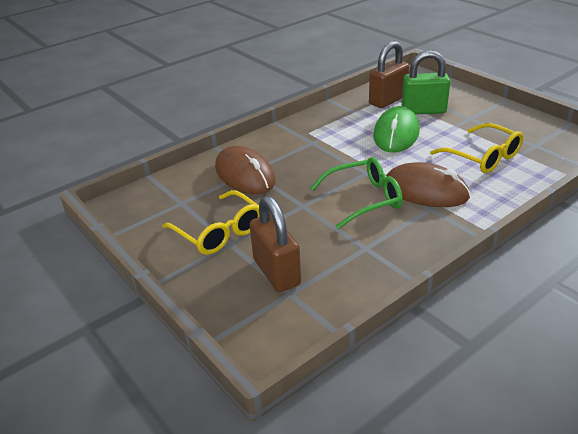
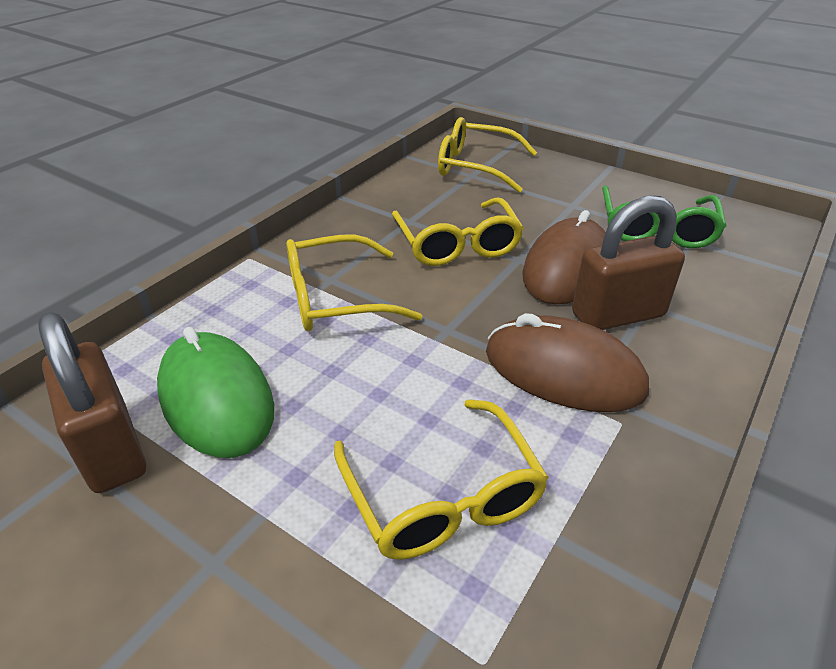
green padlock: [402,50,450,114] = 1 -> none = 0
yellow glasses: [162,190,260,255] [430,123,523,173] = 2 -> [286,234,422,331] [334,399,549,560] [392,198,524,266] [438,117,537,193] = 4

